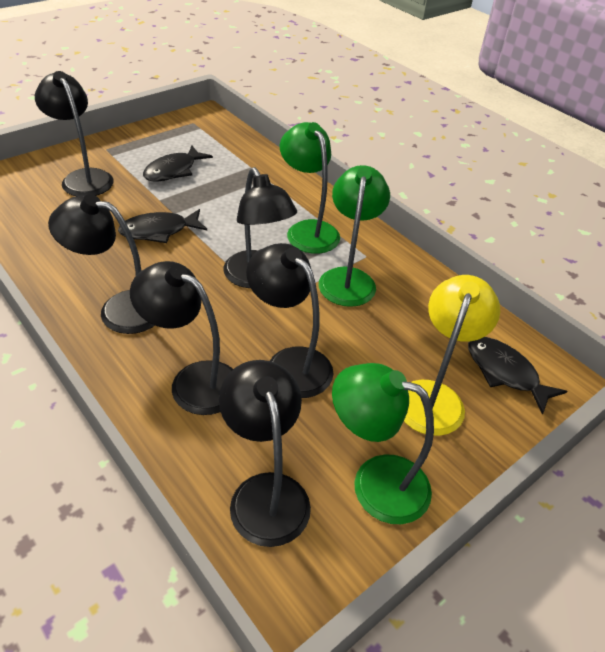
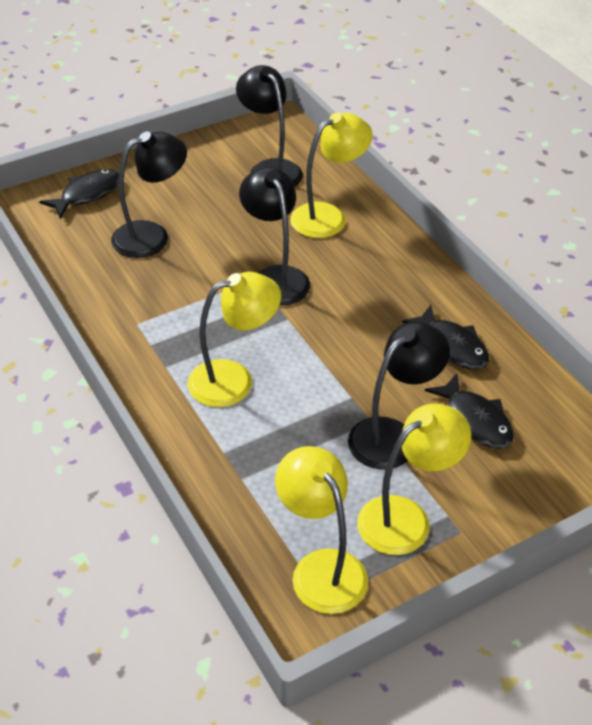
black lamp: [35,71,114,196] [48,194,155,334] [130,261,233,415] [219,360,311,547] [224,167,297,288] [246,243,334,398] = 6 -> [111,131,187,258] [236,65,303,187] [239,167,310,306] [348,322,450,470] = 4
green lamp: [280,122,340,254] [319,165,390,307] [332,363,434,524] = 3 -> none = 0
yellow lamp: [404,275,500,436] = 1 -> [188,272,281,407] [275,446,368,614] [290,113,373,238] [357,404,471,555] = 4

